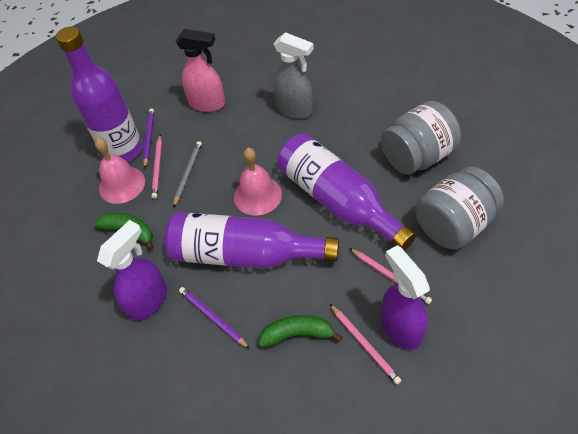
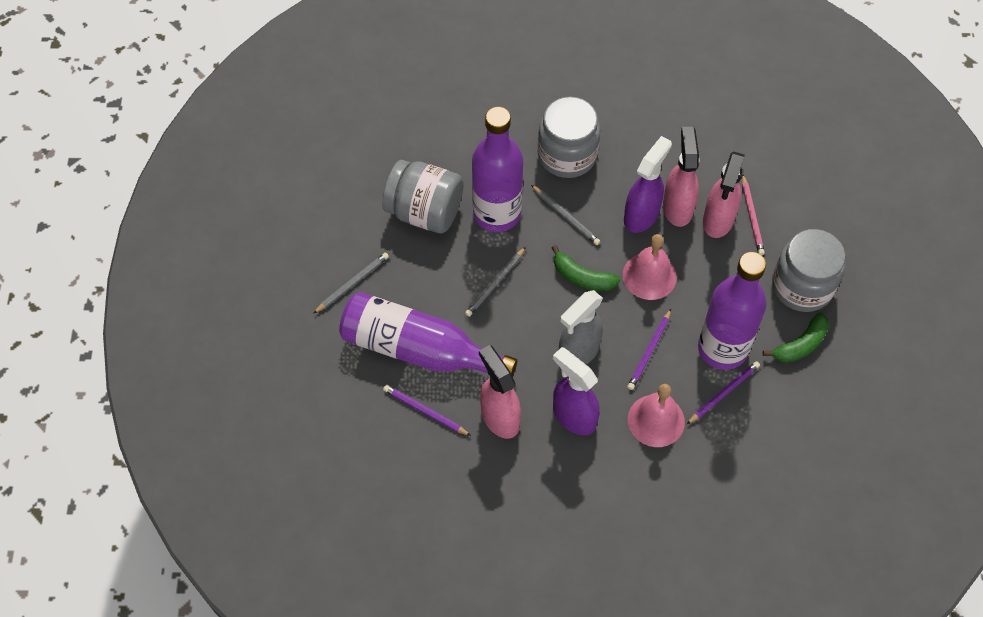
grey jar: [381,101,461,175] [415,167,504,250] = 2 -> [382,160,463,233] [537,97,600,178] [772,229,845,312] = 3
grey pencil: [173,141,202,207] = 1 -> [313,253,389,314] [465,247,526,317] [531,185,600,245] = 3
pink pencil: [152,135,162,199] [330,304,402,384] [349,248,432,304] = 3 -> [742,174,765,255] = 1
pink spray bottle: [175,29,225,112] = 1 -> [479,345,521,439] [663,127,699,227] [703,151,745,238] = 3
purple pencil: [143,109,154,168] [179,287,250,349] = 2 -> [383,385,471,436] [627,309,671,390] [686,361,760,425] = 3

